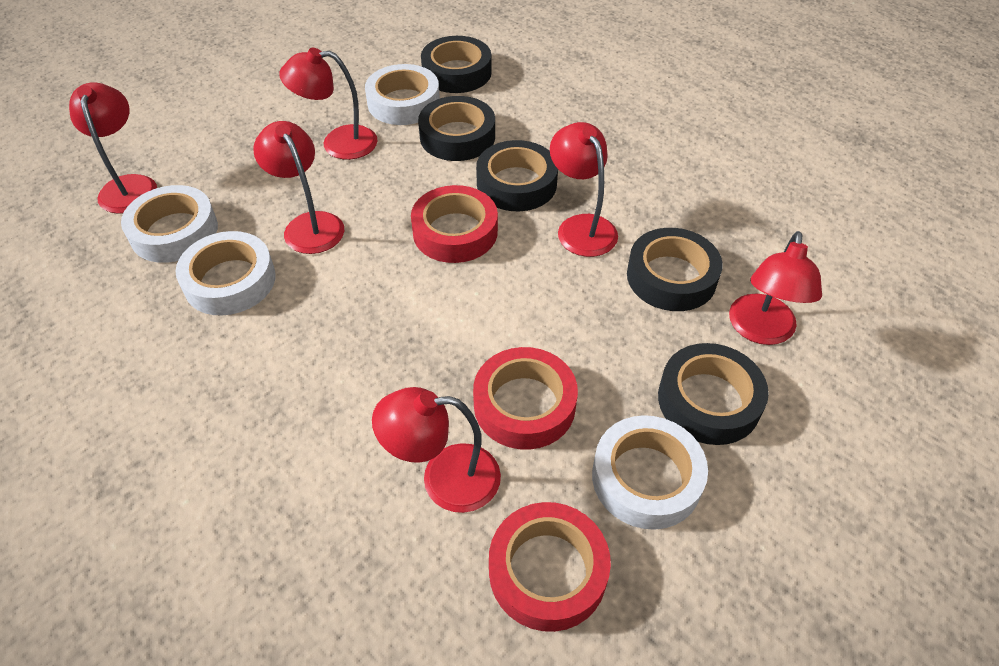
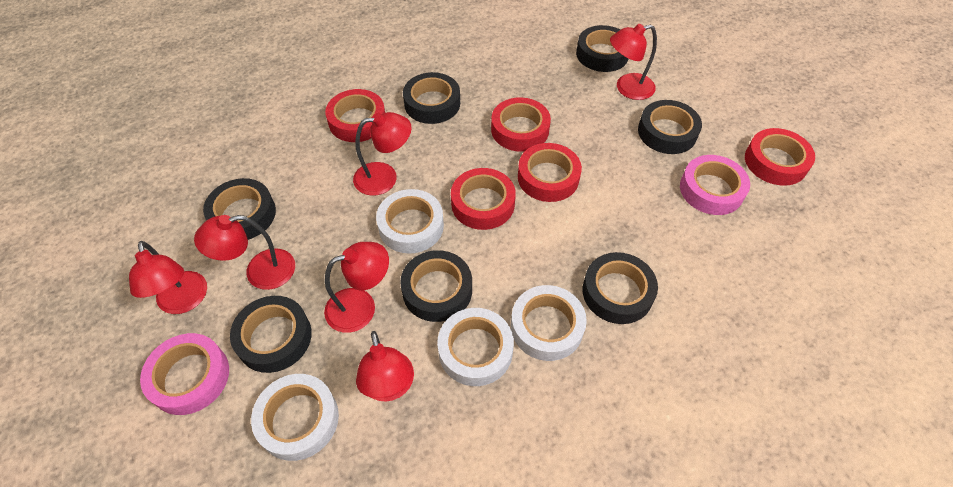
black tape: [418,96,495,161] [421,36,492,93] [476,140,558,211] [627,228,723,311] [658,343,769,445] = 5 -> [203,178,276,240] [230,296,312,373] [400,250,472,322] [403,72,460,124] [576,25,628,72] [583,252,658,324] [638,100,702,154] = 7
pink tape: none = 0 -> [140,333,229,415] [680,155,750,215] = 2
red tape: [411,185,498,263] [473,347,578,450] [489,502,611,632] = 3 -> [325,89,385,142] [451,168,516,230] [491,97,551,152] [518,143,582,202] [745,128,815,186] = 5

